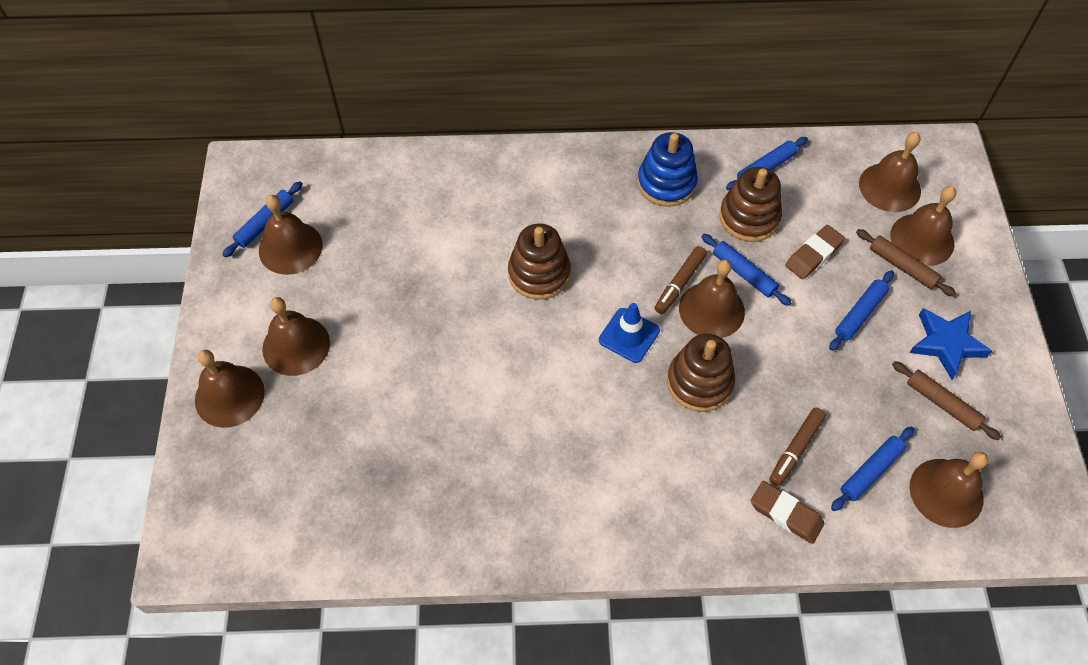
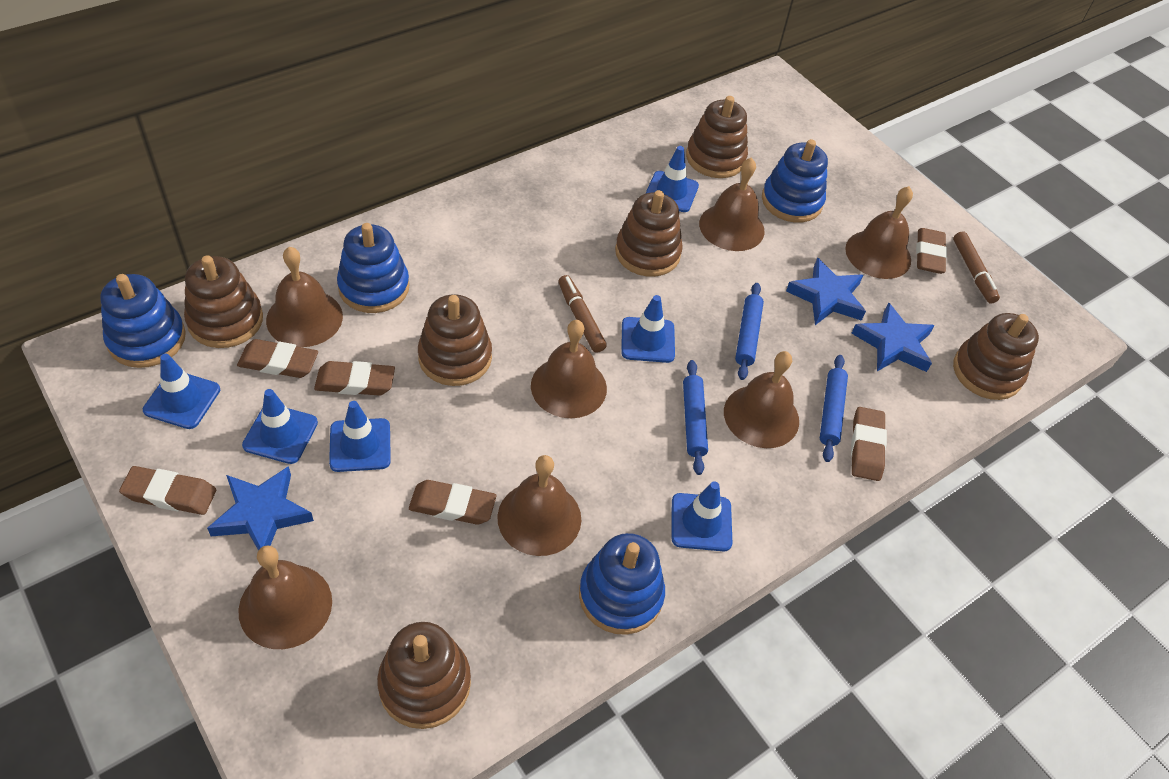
blue rolling pin: [222,181,303,257] [701,234,792,306] [726,137,808,190] [829,270,894,351] [831,427,914,511] = 5 -> [683,360,708,475] [735,283,764,380] [820,355,848,462] = 3
blue stacking toy: [637,132,698,207] = 1 -> [100,274,186,368] [337,223,409,313] [579,533,665,635] [762,139,828,223] = 4
blue star: [909,308,992,380] = 1 -> [207,466,314,551] [786,258,866,325] [851,302,935,372] = 3
blue traffic cone: [599,303,660,363] = 1 -> [143,354,220,429] [242,389,318,464] [329,401,391,472] [621,295,675,363] [645,146,699,212] [671,481,732,551] = 6
brown eraser: [751,481,824,544] [785,225,845,279] = 2 -> [119,466,216,515] [237,339,318,378] [314,361,395,396] [409,480,496,525] [851,407,887,481] [916,228,947,274] = 6
brown rolling pin: [856,229,956,297] [892,361,1001,440] = 2 -> none = 0
brown stacking toy: [508,223,571,300] [667,334,735,412] [719,167,782,242] = 3 -> [184,255,263,348] [377,622,471,729] [418,294,492,386] [615,190,683,277] [686,96,748,178] [953,313,1039,400] = 6

